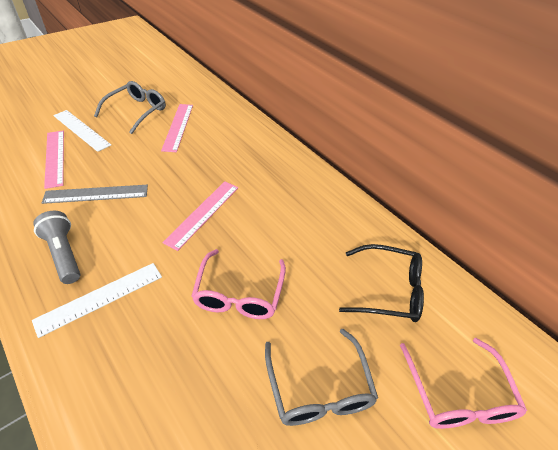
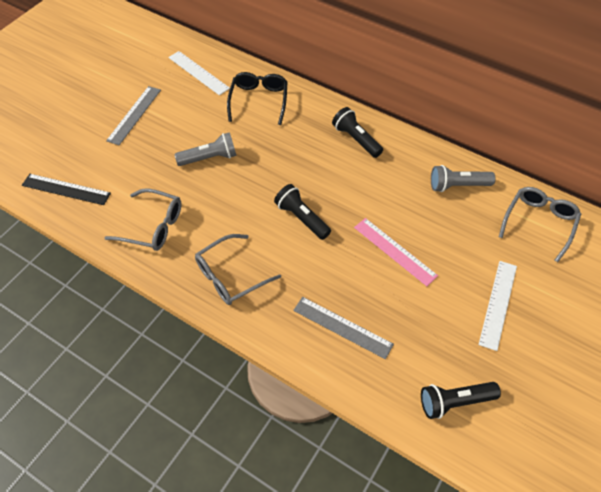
black flashlight: none = 0 -> [274,184,331,240] [332,107,383,158] [421,382,501,419] = 3
black ruler: none = 0 -> [22,174,111,205] = 1
grey flashlight: [33,211,80,284] = 1 -> [174,132,237,166] [431,165,496,192] = 2
grey glasses: [94,81,166,134] [265,329,378,426] = 2 -> [105,188,182,251] [195,234,281,305] [499,187,581,262] = 3
grey ruler: [42,185,148,204] = 1 -> [106,86,161,145] [293,297,394,359] = 2
pink glasses: [191,249,286,319] [400,338,527,429] = 2 -> none = 0
pink ruler: [44,131,64,189] [161,104,193,152] [162,181,238,251] = 3 -> [354,218,438,286] = 1

